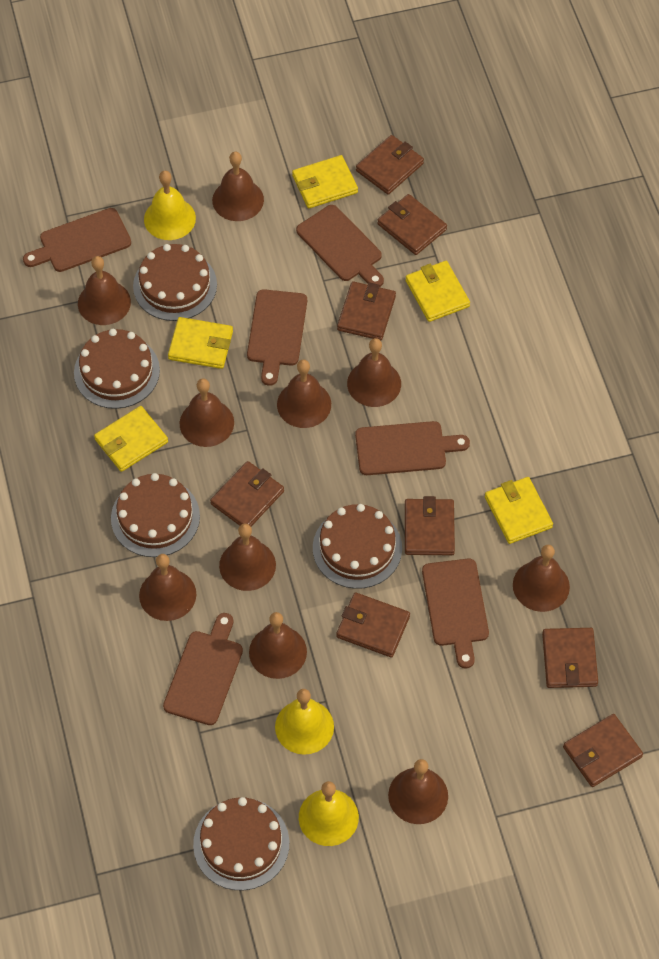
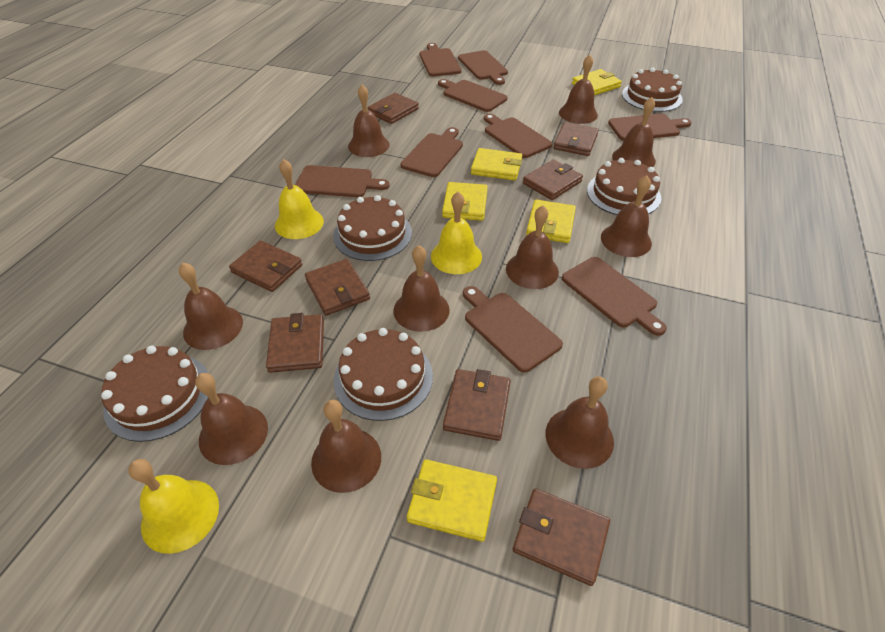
brown cutting board: [23,208,131,272] [163,613,243,725] [247,289,307,386] [296,205,384,287] [355,421,470,475] [422,559,489,669] = 6 -> [296,165,390,197] [400,127,463,177] [419,43,462,77] [438,79,508,112] [458,50,508,85] [463,286,563,372] [484,114,552,158] [562,257,667,336] [608,113,692,141] = 9

